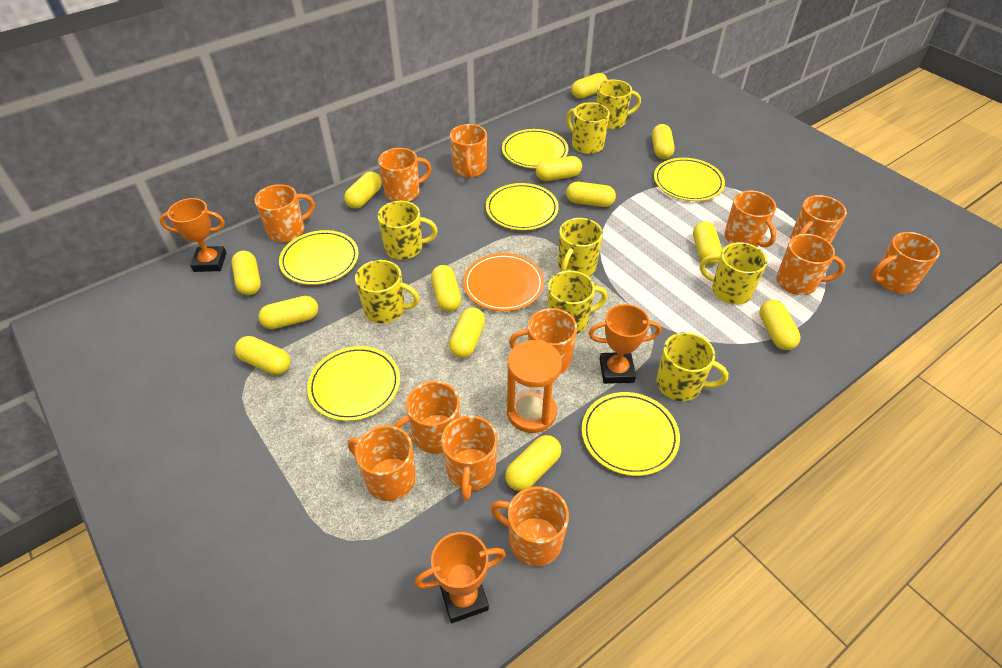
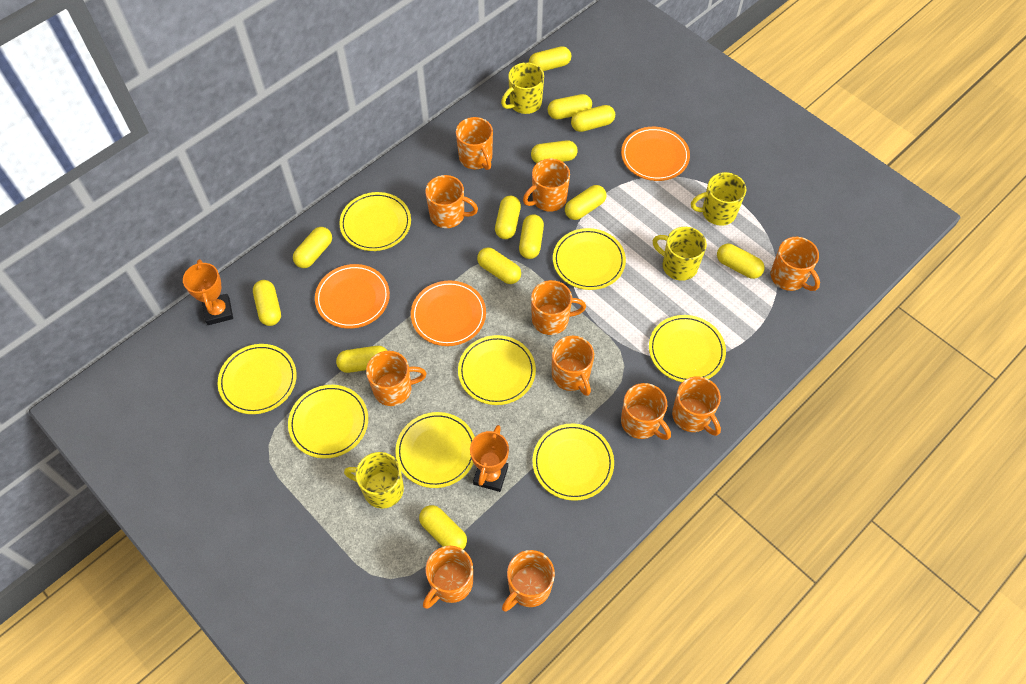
orange hourglass: [507,340,562,433] = 1 -> none = 0
orange mug: [255,184,315,242] [348,425,416,501] [378,148,431,202] [394,381,460,454] [441,416,498,501] [450,124,487,178] [491,486,569,566] [509,308,577,374] [725,191,776,247] [777,234,845,295] [791,195,847,243] [872,232,940,293] = 12 -> [366,351,427,406] [423,546,473,609] [425,175,478,228] [456,117,493,170] [502,550,555,612] [523,159,570,212] [531,280,586,335] [552,336,594,396] [621,383,671,440] [672,376,721,436] [771,237,820,291] = 11
orange plate: [463,253,544,311] = 1 -> [315,264,390,329] [411,281,486,346] [621,127,690,181] = 3
orange trophy: [159,198,226,272] [415,532,506,623] [588,304,661,384] = 3 -> [183,259,233,325] [470,425,509,492] = 2
yellow mug: [355,260,419,323] [378,201,438,260] [547,270,608,334] [558,218,603,276] [566,102,610,154] [596,79,641,129] [656,332,728,401] [700,242,767,305] = 8 -> [344,452,404,509] [501,62,544,114] [653,227,707,281] [691,172,746,226] = 4
yellow plate: [279,230,359,285] [307,346,400,421] [486,183,559,230] [502,129,568,168] [582,392,680,476] [654,158,725,201] = 6 -> [218,344,297,414] [288,385,368,459] [339,192,411,251] [395,412,475,488] [458,335,536,405] [532,424,614,501] [553,228,626,290] [649,315,726,382] = 8

